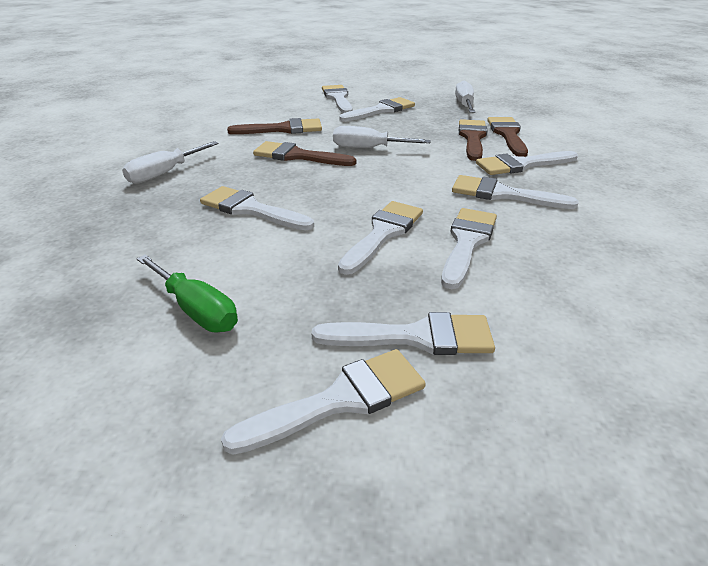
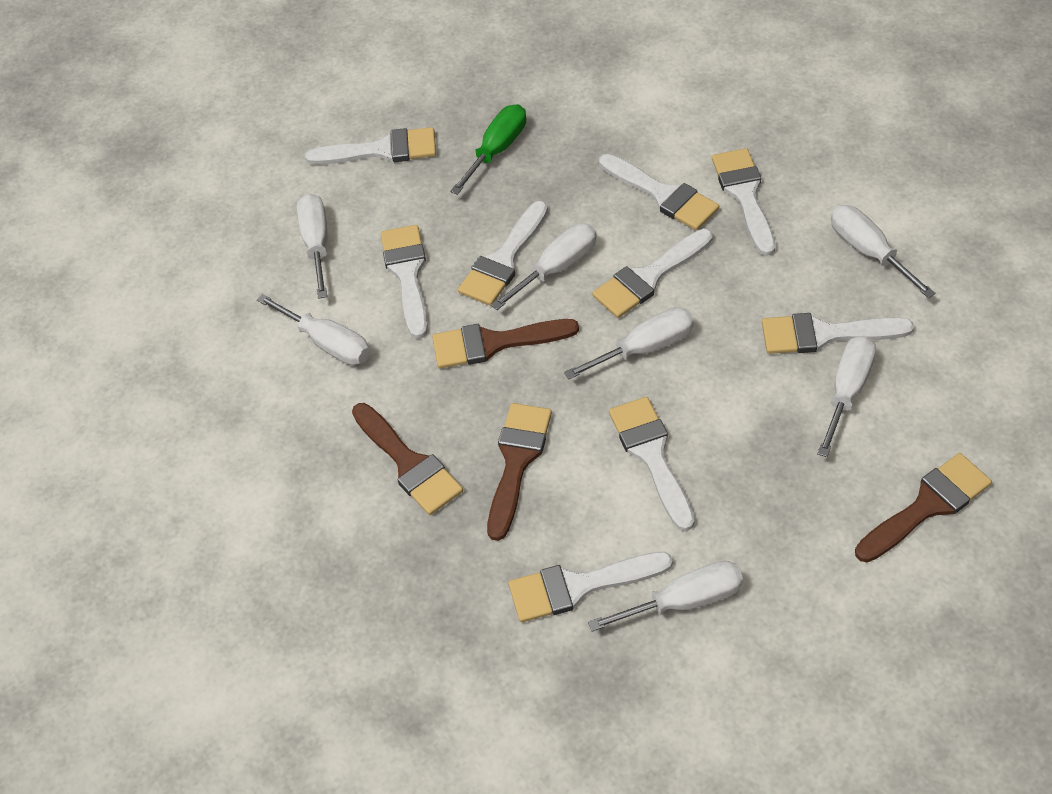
white screwdriver: [122,141,218,184] [333,126,431,148] [455,80,475,113] = 3 -> [257,294,370,365] [297,194,328,299] [491,223,597,310] [564,307,694,379] [588,561,743,632] [817,336,876,457] [831,205,936,298] = 7

